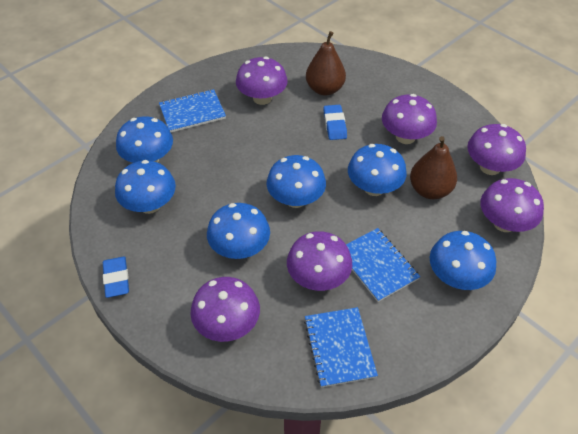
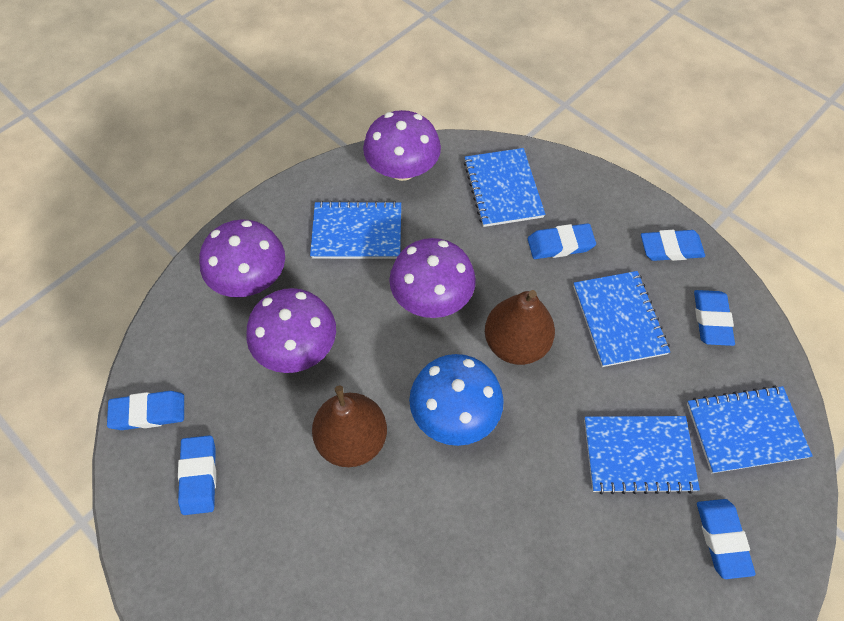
blue eraser: [103,256,129,298] [323,105,347,140] = 2 -> [107,391,184,430] [178,435,216,515] [528,223,596,259] [641,230,705,261] [694,290,735,346] [697,499,756,579] = 6
blue mushroom: [115,160,176,214] [116,116,173,163] [207,203,270,259] [267,155,326,208] [348,144,407,196] [430,231,496,290] = 6 -> [409,354,504,446] = 1
blue notebook: [159,89,226,132] [304,307,378,388] [346,228,420,302] = 3 -> [310,201,401,259] [464,148,545,227] [573,271,670,367] [584,416,700,494] [687,385,813,473] = 5
purple mushroom: [190,277,260,342] [236,56,288,105] [287,231,352,291] [382,94,437,144] [467,124,526,175] [480,178,544,232] = 6 -> [199,220,285,297] [246,288,336,373] [363,110,441,181] [389,238,476,318] = 4

